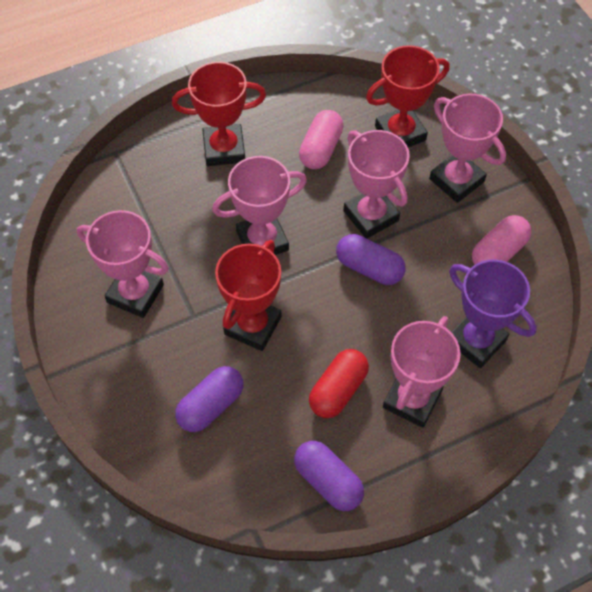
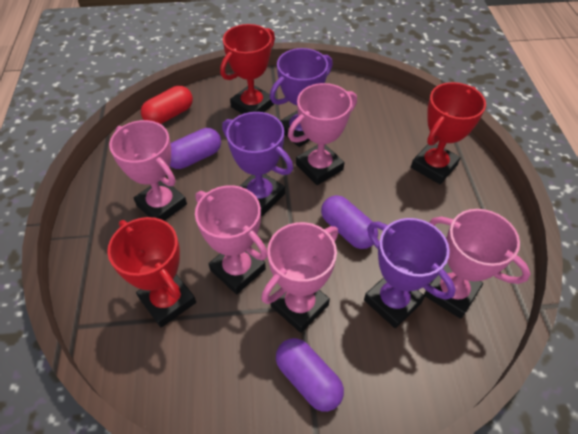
pink capsule: [299,110,344,169] [472,215,532,265] = 2 -> none = 0
purple trophy: [449,259,537,368] = 1 -> [222,112,293,216] [270,48,333,147] [364,218,456,328] = 3

